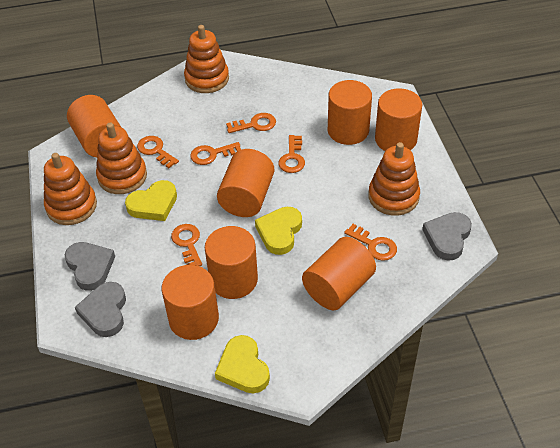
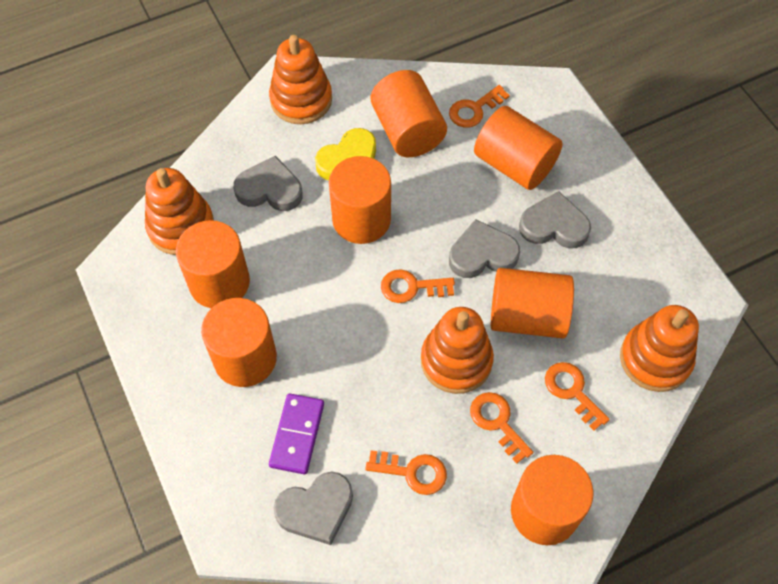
grey heart: [65,242,115,291] [75,282,126,337] [422,212,472,261] = 3 -> [233,156,303,211] [273,472,353,545] [449,219,520,278] [519,191,591,249] = 4
orange key: [137,136,179,168] [171,224,202,266] [190,142,241,165] [226,113,276,133] [279,135,305,173] [344,224,397,261] = 6 -> [365,450,447,495] [381,269,455,303] [449,85,510,128] [470,392,533,464] [545,362,610,431] = 5
purple domino: none = 0 -> [269,393,324,474] = 1
yellow heart: [125,180,177,221] [215,335,270,393] [255,207,302,255] = 3 -> [315,128,376,180] = 1

